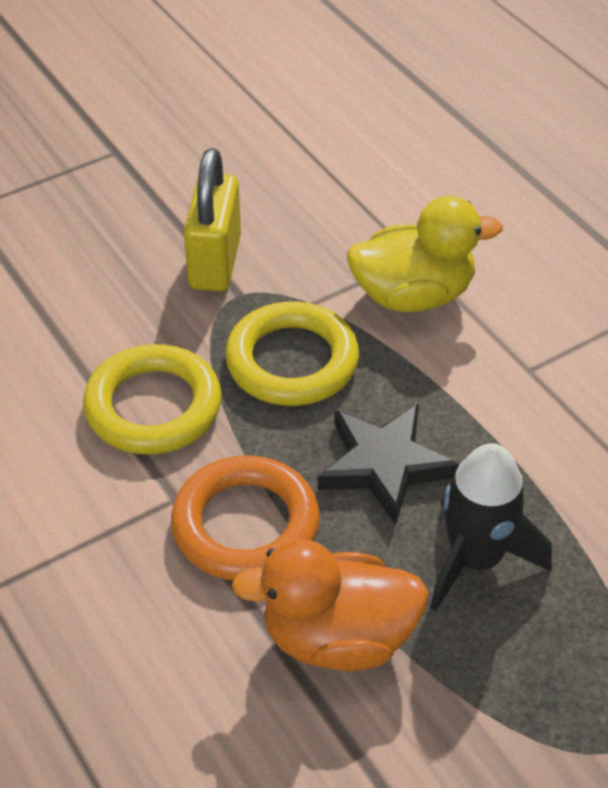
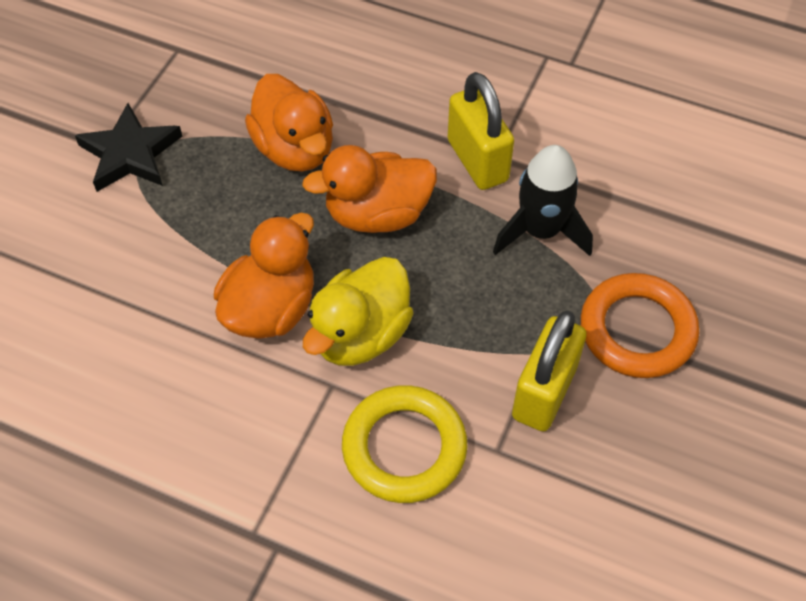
orange duck: [231,539,429,671] = 1 -> [214,213,314,339] [245,74,333,172] [302,145,437,233] = 3
yellow padlock: [184,148,241,291] = 1 -> [448,72,514,190] [512,311,586,431] = 2
yellow ring: [83,344,222,454] [225,301,359,406] = 2 -> [342,385,467,503] = 1

